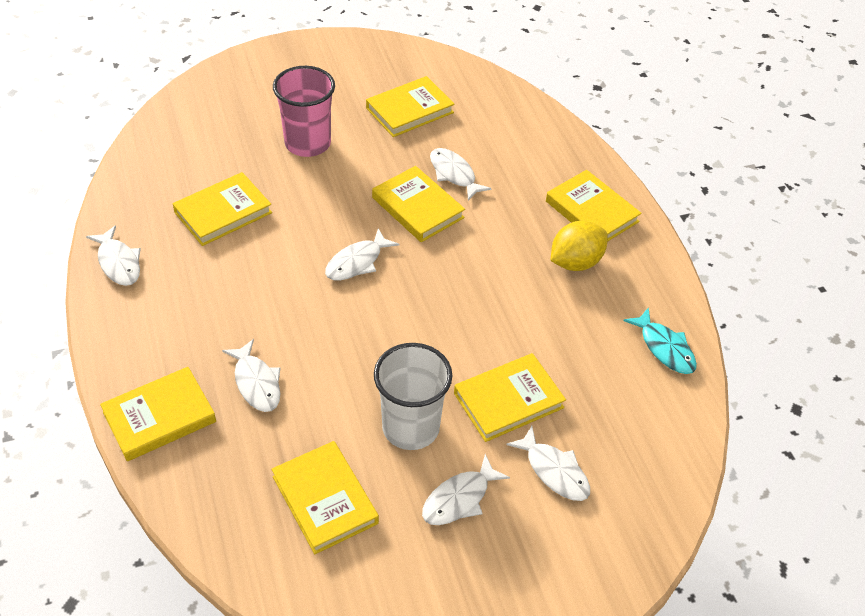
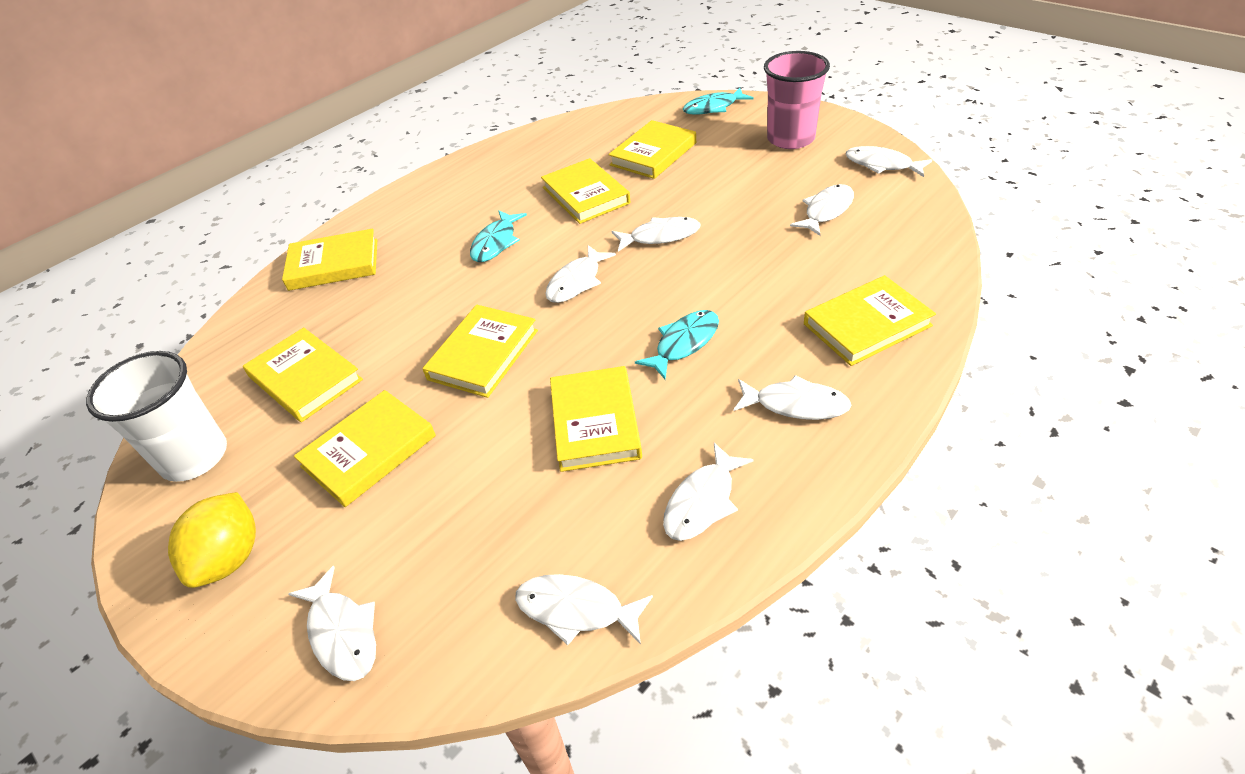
turquoise fish: [623,307,697,374] = 1 -> [470,210,527,262] [635,310,719,380] [683,88,754,115] = 3
white fish: [86,225,141,286] [222,339,281,412] [325,228,399,281] [422,454,510,525] [430,148,492,201] [506,426,590,501] = 6 -> [288,566,376,681] [515,574,653,645] [545,245,616,303] [612,217,700,252] [663,443,754,541] [733,375,851,420] [790,184,854,236] [846,146,932,177] = 8
yellow book: [100,367,216,461] [173,172,272,246] [272,441,379,554] [366,76,454,137] [372,166,465,242] [454,353,566,442] [546,170,642,242] = 7 -> [243,328,363,422] [282,229,377,291] [294,390,436,507] [422,305,538,398] [541,158,630,224] [550,366,642,472] [608,120,696,179] [804,275,936,366] = 8

